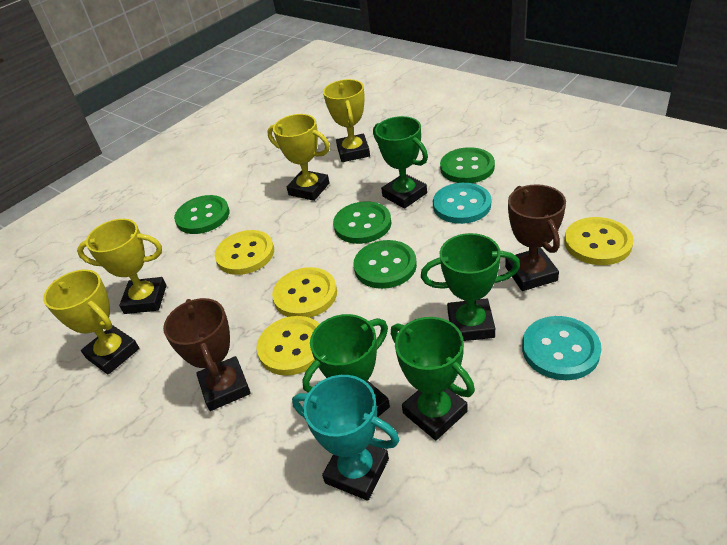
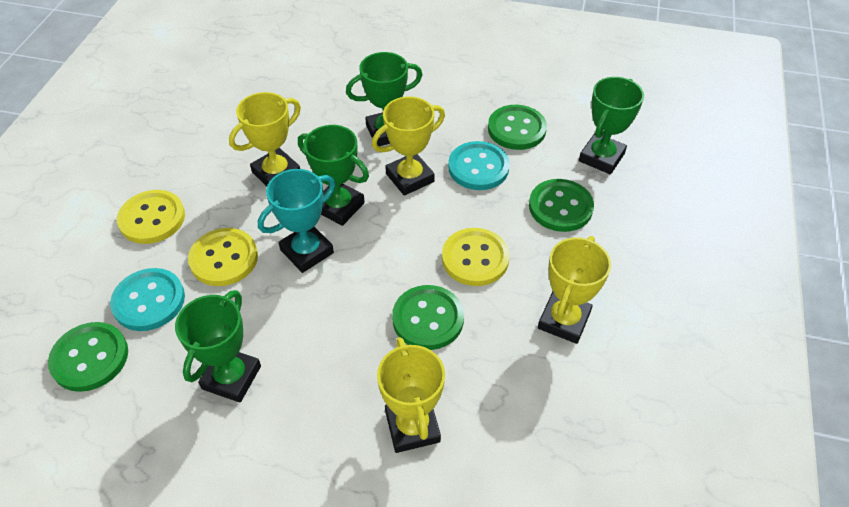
brown trophy: [163,298,251,411] [505,184,566,291] = 2 -> none = 0
yellow button: [215,230,274,275] [257,316,319,376] [272,267,337,318] [564,217,634,265] = 4 -> [117,190,185,244] [188,228,258,286] [442,228,510,286] = 3

